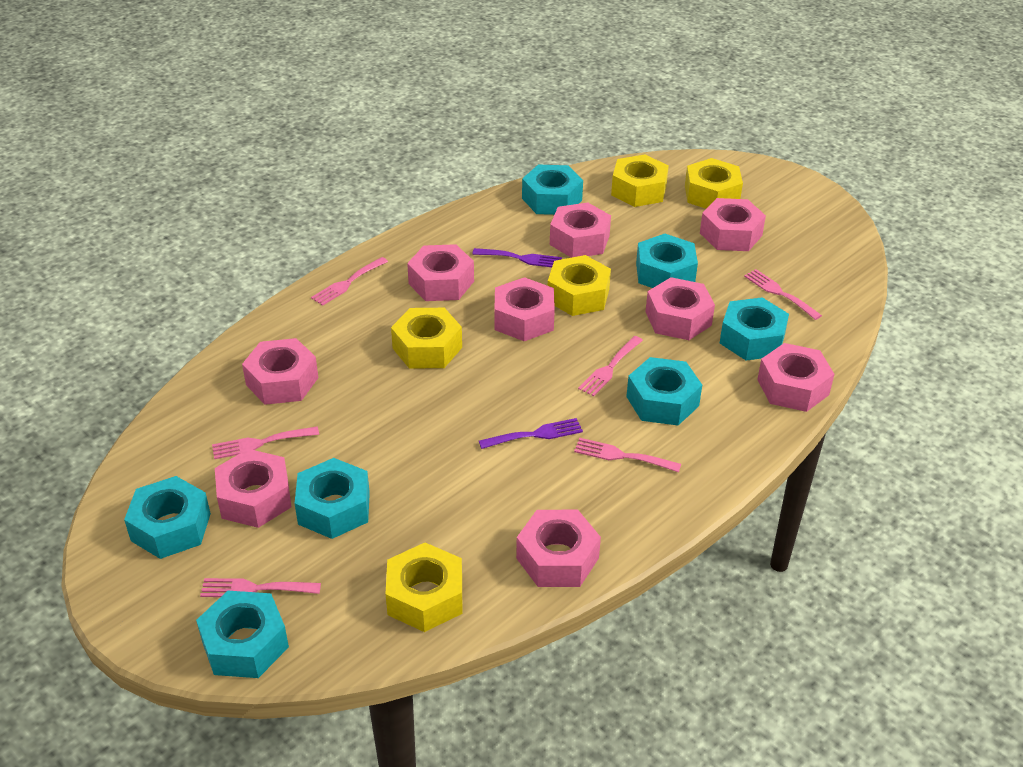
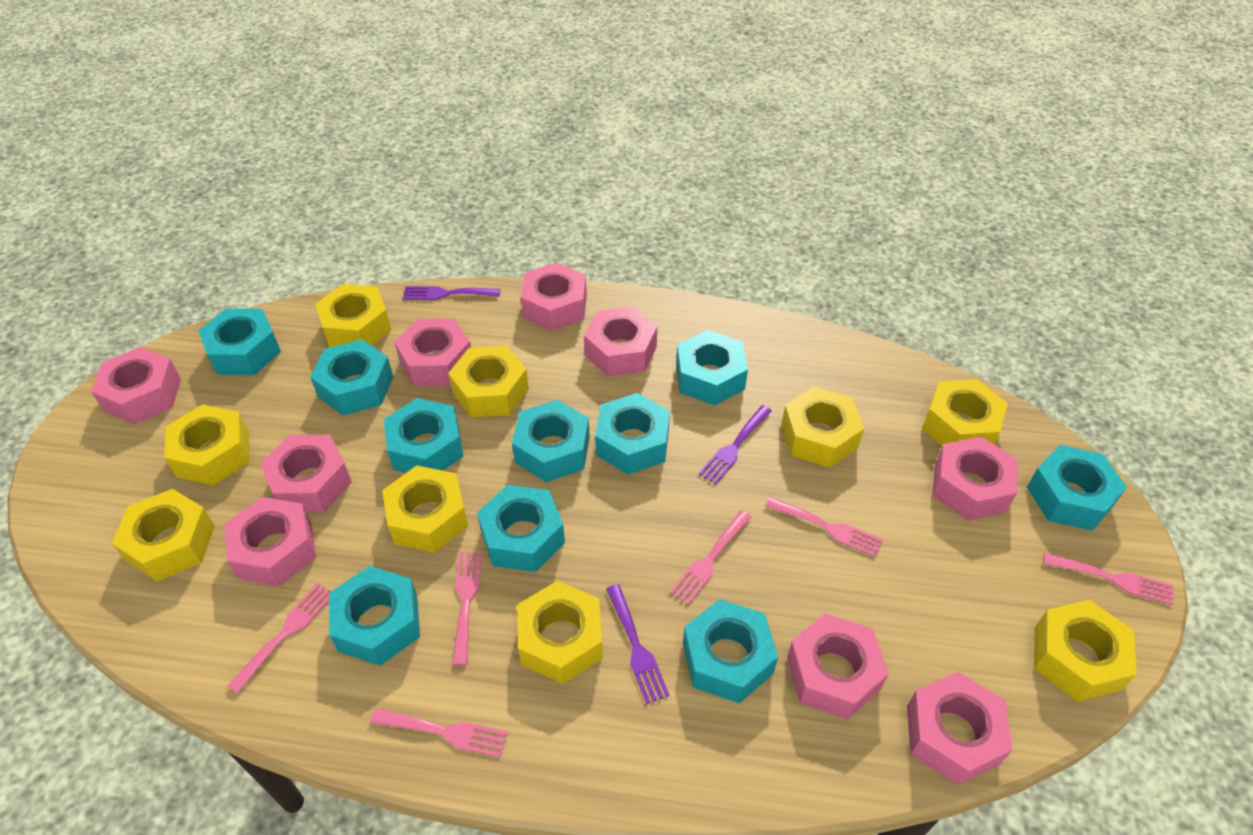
purple fork: [472,248,562,267] [479,418,583,449] = 2 -> [403,286,500,300] [606,584,670,704] [699,405,772,484] = 3
turquoise nut: [124,476,211,559] [196,591,289,678] [295,458,370,539] [522,165,583,215] [626,357,702,425] [636,234,698,288] [720,297,789,361] = 7 -> [198,308,281,375] [310,340,393,415] [329,566,420,666] [384,398,463,473] [477,485,565,572] [512,400,590,482] [595,393,670,475] [676,330,748,406] [683,599,778,703] [1027,445,1127,531] = 10
yellow nut: [385,543,462,632] [391,308,462,369] [548,255,611,316] [611,154,669,207] [685,158,743,209] = 5 -> [112,489,215,582] [164,404,250,486] [315,284,391,347] [382,465,468,553] [448,346,529,418] [517,581,603,684] [781,387,864,468] [922,379,1008,446] [1034,600,1137,702] = 9

